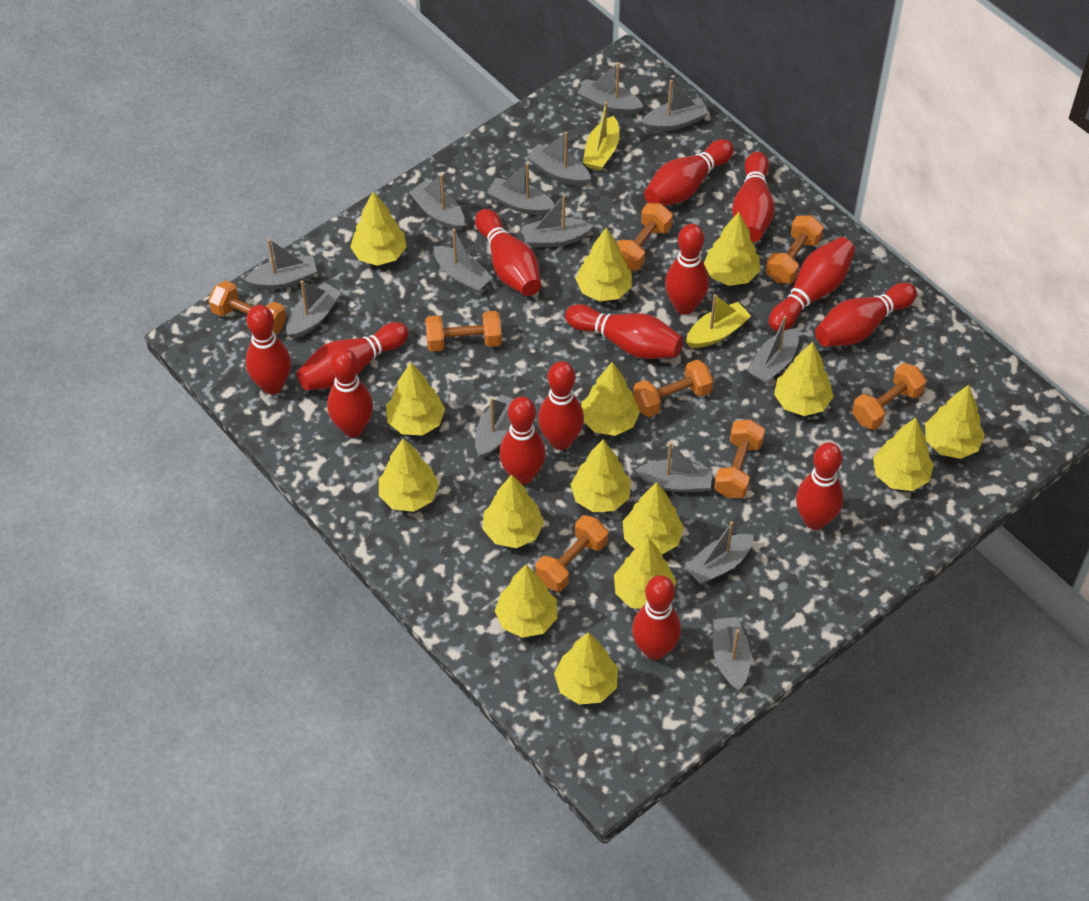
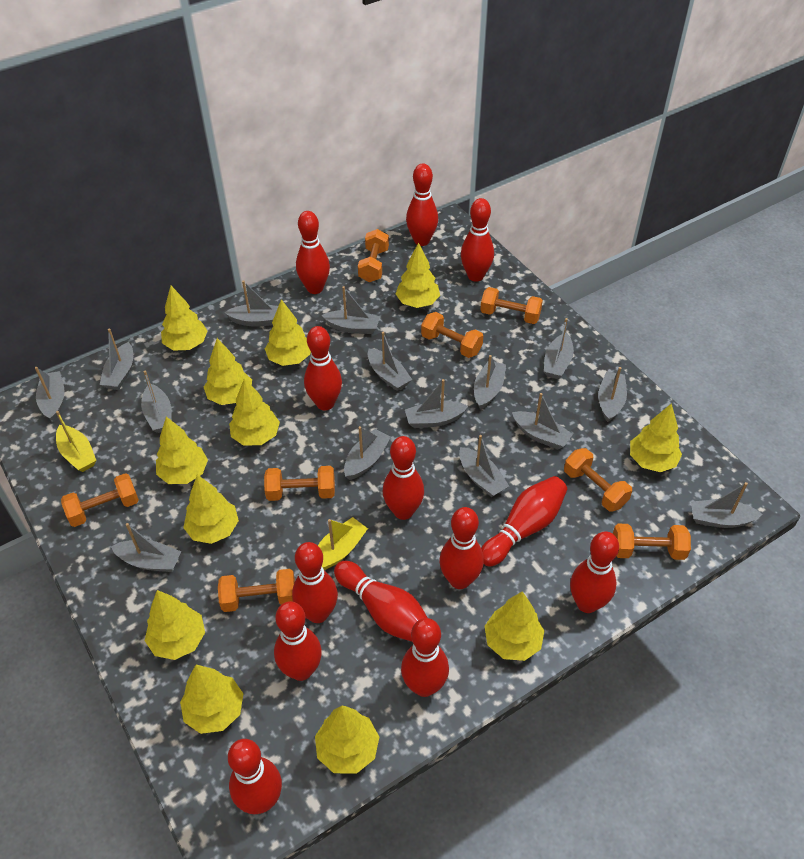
grey boat: [244,239,317,290] [286,281,341,339] [409,174,465,231] [433,228,493,293] [475,394,514,458] [487,163,554,215] [522,195,594,248] [527,132,591,186] [577,62,644,115] [635,442,713,492] [641,80,709,132] [685,521,754,584] [713,617,751,691] [747,316,799,384] = 14 -> [35,367,65,422] [99,329,133,390] [111,523,181,572] [141,371,172,433] [224,280,278,327] [322,286,380,334] [344,426,391,480] [368,332,412,391] [405,379,468,428] [459,435,509,497] [474,355,506,410] [512,393,573,449] [544,318,574,379] [598,367,627,422] [691,482,763,528] = 15
red bowling pin: [246,305,291,394] [297,322,409,390] [327,348,373,437] [475,209,541,296] [499,396,546,485] [538,361,584,450] [565,304,683,359] [632,575,681,660] [644,139,734,205] [665,224,709,315] [732,152,775,242] [769,237,855,332] [796,443,843,530] [815,283,917,347] = 14 -> [228,739,282,814] [274,601,322,681] [292,542,338,623] [296,211,330,294] [304,326,342,410] [334,561,428,641] [383,436,424,520] [401,618,449,697] [406,163,438,246] [439,507,484,589] [461,198,494,282] [481,476,567,567] [570,532,619,613] = 13
yellow tree: [350,191,407,266] [379,438,439,512] [386,362,445,436] [483,474,544,548] [495,565,557,638] [554,632,618,705] [570,439,631,512] [575,227,632,302] [582,362,640,436] [614,537,676,609] [623,482,684,554] [704,212,760,286] [774,342,833,416] [873,418,934,491] [925,385,985,459] = 15 -> [145,590,205,660] [156,417,208,484] [161,286,208,351] [180,665,243,734] [183,474,239,544] [204,338,252,405] [229,378,280,446] [265,299,311,366] [315,706,379,774] [396,242,440,308] [484,591,544,661] [630,403,682,472] = 12

